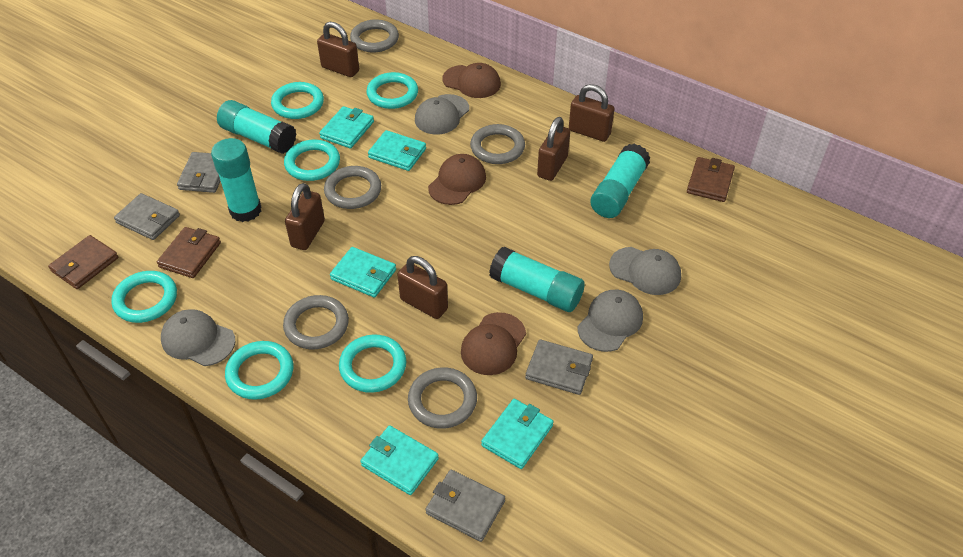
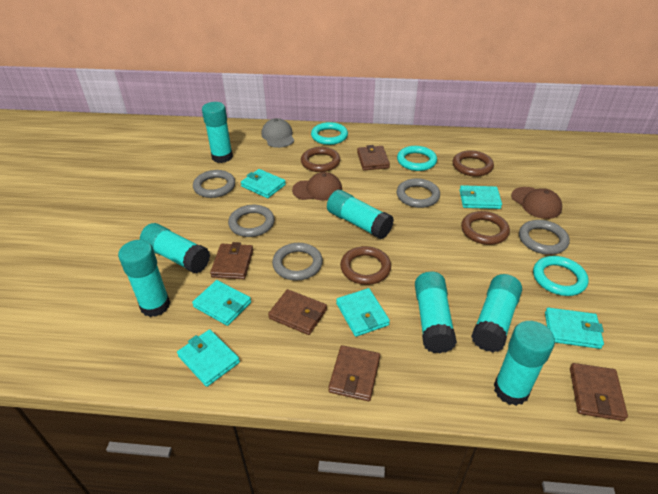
brown cap: [428,154,486,205] [442,63,501,98] [461,312,526,375] = 3 -> [292,172,342,201] [511,187,562,219] = 2
brown padlock: [285,183,325,250] [317,22,359,77] [397,256,448,319] [537,117,570,181] [569,84,615,142] = 5 -> none = 0
brown ring: none = 0 -> [301,147,340,172] [340,246,391,285] [453,150,494,177] [461,211,510,245] = 4
brown wallet: [48,235,118,289] [157,227,221,278] [687,157,735,202] = 3 -> [210,242,253,279] [268,289,327,335] [328,345,380,401] [357,145,390,170] [570,363,628,421] = 5
grey cap: [161,309,235,366] [415,94,469,135] [577,290,643,352] [609,247,681,295] = 4 -> [261,118,294,148] = 1
grey wallet: [114,193,180,240] [177,152,221,193] [426,470,505,542] [525,340,593,395] = 4 -> none = 0
turquoise glue stick: [211,138,261,222] [217,100,297,154] [489,247,585,312] [590,144,650,218] = 4 -> [118,240,170,317] [140,223,210,274] [202,102,233,163] [327,190,394,239] [415,272,457,353] [471,274,522,352] [494,321,555,406] = 7
turquoise ring: [111,271,177,323] [225,341,293,400] [271,82,324,119] [284,140,340,181] [339,335,406,393] [366,72,418,109] = 6 -> [311,122,348,145] [397,146,437,171] [533,256,588,296] = 3
turquoise wallet: [319,106,374,148] [330,247,396,298] [361,425,439,495] [368,130,426,171] [481,399,553,469] = 5 -> [177,329,240,387] [192,280,251,326] [241,169,286,198] [336,288,390,337] [460,185,502,209] [545,308,604,349] = 6

